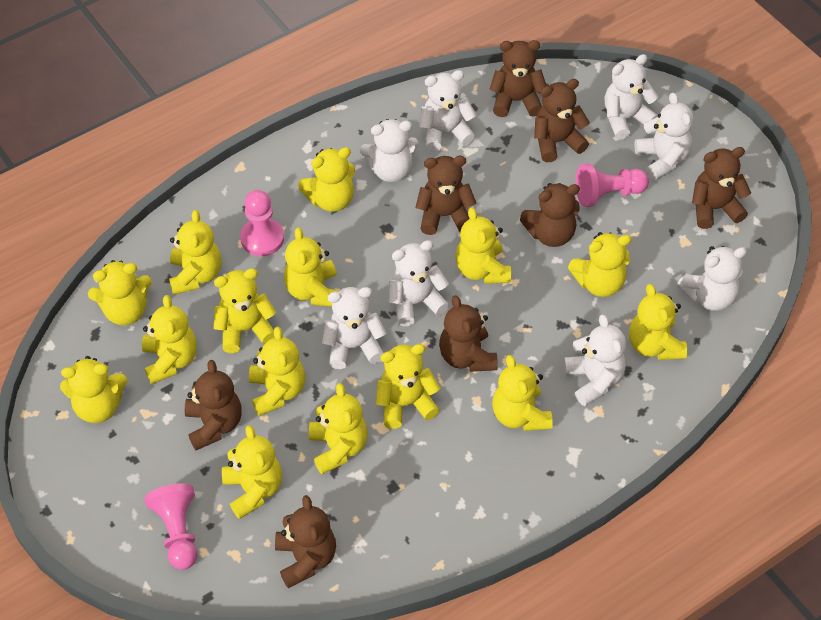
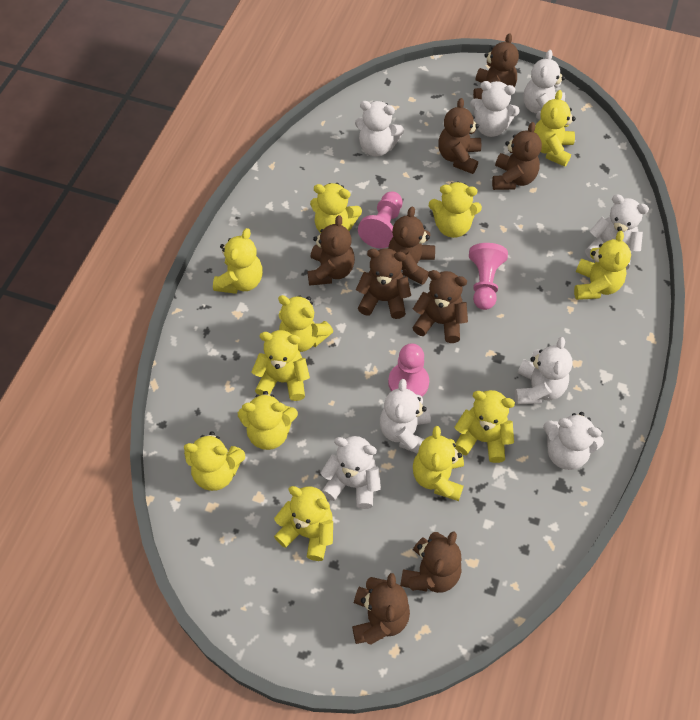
brown teddy bear: [185,360,242,450] [275,495,336,588] [415,156,476,235] [439,295,498,372] [489,40,547,117] [520,183,580,247] [534,79,590,162] [692,147,751,229] = 8 -> [308,215,355,286] [352,573,410,645] [356,248,411,319] [388,207,435,285] [400,531,461,593] [413,270,468,343] [438,98,481,174] [473,33,519,100] [492,122,542,190] = 9
yellow teddy bear: [60,356,127,423] [88,260,152,325] [142,295,197,384] [169,210,222,295] [213,268,276,353] [222,425,282,519] [249,327,305,416] [284,227,339,307] [298,147,355,212] [309,383,368,474] [376,344,440,429] [455,207,511,284] [492,355,553,431] [568,232,631,297] [629,284,687,360] = 15 -> [184,431,245,491] [213,228,263,294] [238,391,298,450] [252,330,310,401] [274,486,333,561] [278,295,333,352] [310,183,362,233] [413,426,464,501] [429,181,482,238] [454,390,515,463] [534,90,576,167] [574,231,631,300] = 12

